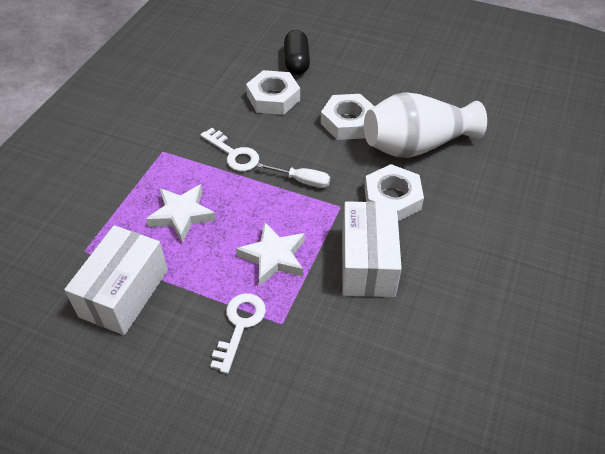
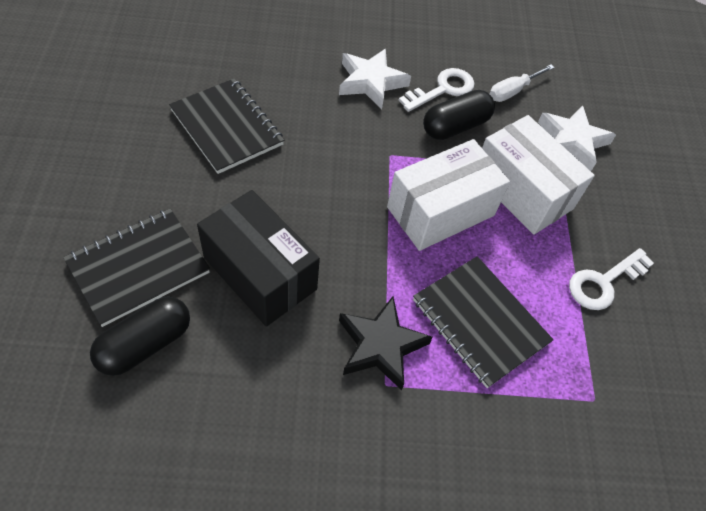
black box: none = 0 -> [197,190,320,327] = 1
black capsule: [284,30,310,75] = 1 -> [90,296,190,376] [423,90,495,140] = 2
black notebook: none = 0 -> [63,209,210,327] [169,78,284,174] [413,256,554,388] = 3
black star: none = 0 -> [339,296,433,390] = 1
white nut: [246,70,300,115] [321,94,374,140] [364,164,424,221] = 3 -> none = 0
white vase: [364,92,487,158] = 1 -> none = 0

